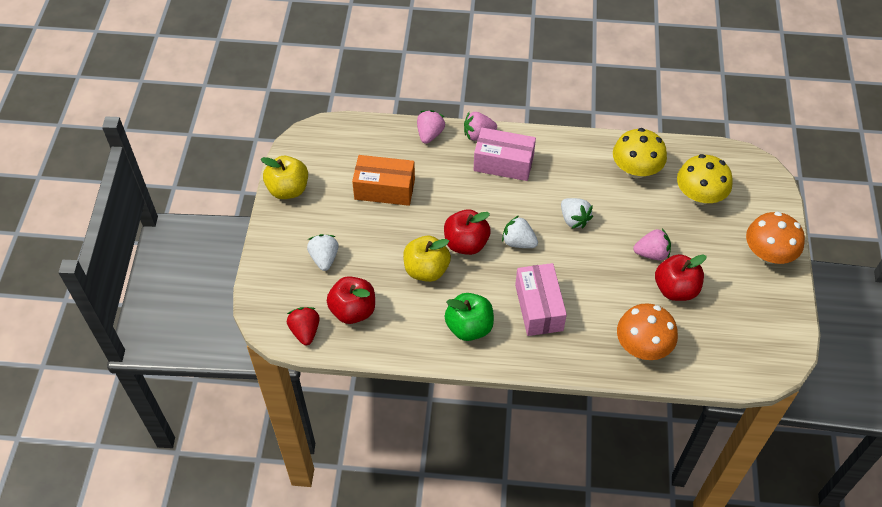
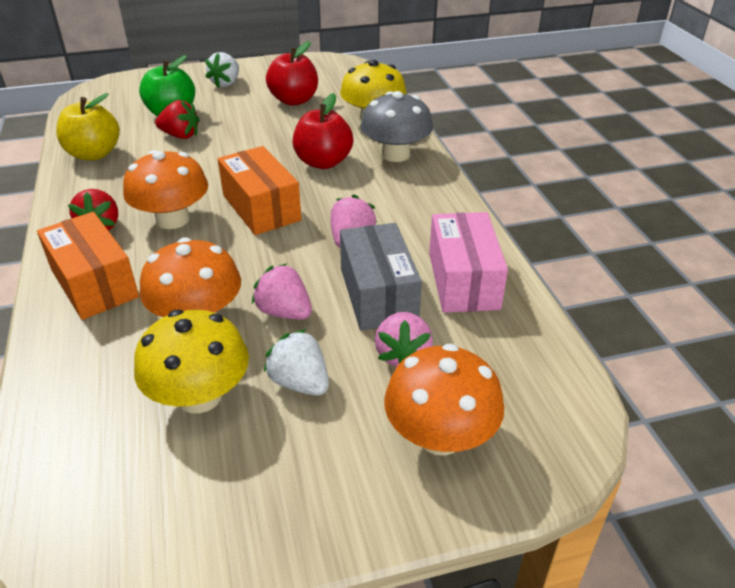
grey box: none = 0 -> [340,223,422,331] = 1
grey mushroom: none = 0 -> [361,91,433,162] = 1
orange box: [352,155,415,206] = 1 -> [37,212,139,320] [218,146,301,235] = 2
orange mushroom: [617,303,678,360] [746,212,805,264] = 2 -> [123,150,208,229] [140,237,241,317] [384,344,504,455] = 3
pink box: [474,128,536,181] [515,263,567,336] = 2 -> [429,212,508,313] = 1
red apple: [327,276,375,324] [444,209,491,255] [655,254,707,301] = 3 -> [266,41,318,105] [293,93,353,169] = 2
red strawberry: [287,307,320,345] = 1 -> [68,189,118,231] [155,100,200,139] = 2
white strawberry: [307,234,339,271] [502,216,538,248] [561,198,593,229] = 3 -> [205,52,239,88] [264,329,329,396] = 2
yellow apple: [261,156,308,199] [403,236,451,282] = 2 -> [56,93,120,160] = 1

